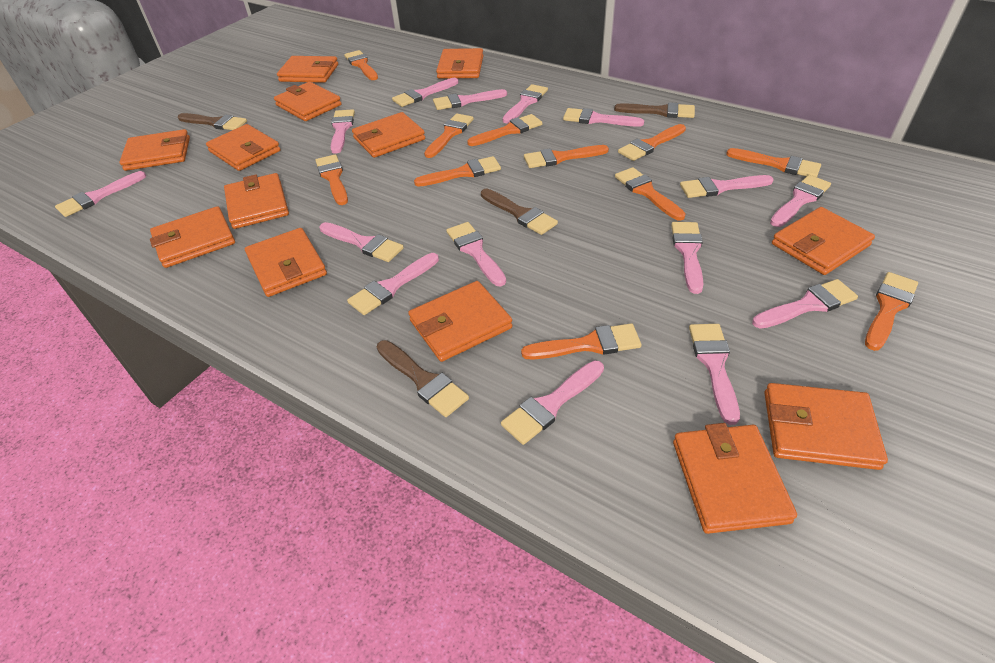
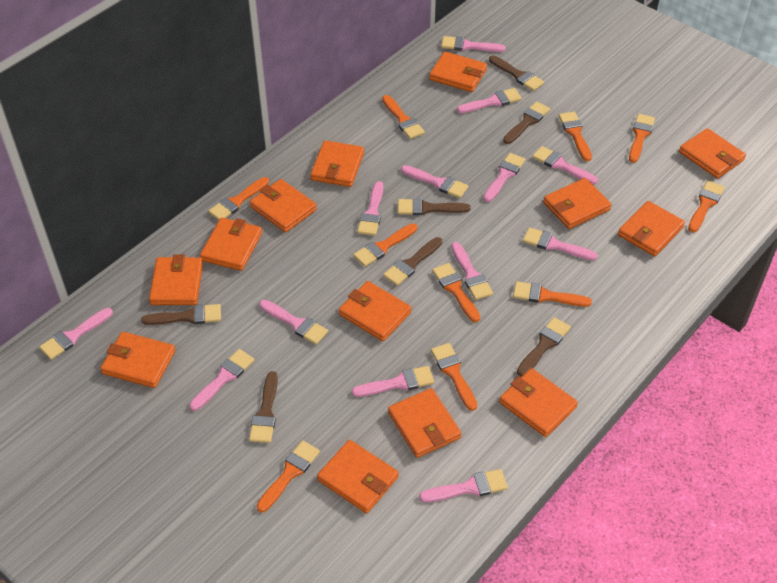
brown brush: [178,113,247,130] [377,340,469,417] [481,189,558,235] [614,102,695,118] = 4 -> [141,304,221,325] [249,371,278,443] [383,237,442,286] [398,198,470,215] [489,55,544,91] [503,101,550,144] [517,317,571,376] = 7
orange brush: [315,154,348,205] [344,50,378,80] [414,156,501,187] [424,114,474,158] [467,114,542,146] [521,323,642,360] [524,145,609,168] [615,167,685,221] [618,124,686,161] [726,148,821,177] [865,272,918,351] = 11 -> [208,177,269,220] [257,440,320,512] [353,223,417,267] [382,95,425,139] [431,343,477,411] [432,263,480,322] [513,281,592,307] [559,112,592,161] [629,114,655,163] [688,181,725,232] = 10
pink brush: [55,171,146,217] [319,222,404,262] [331,109,355,154] [347,253,439,315] [392,78,458,107] [433,89,507,110] [446,222,506,287] [501,360,604,445] [502,84,548,123] [563,108,644,127] [671,222,703,294] [680,175,774,198] [689,324,740,425] [752,279,858,329] [770,175,831,227] = 15 -> [39,308,113,360] [189,349,254,411] [259,300,328,345] [352,366,434,397] [357,181,384,236] [401,165,468,198] [419,469,508,502] [441,36,506,52] [451,242,493,300] [457,88,522,113] [483,153,526,202] [523,227,598,261] [532,146,598,184] = 13

